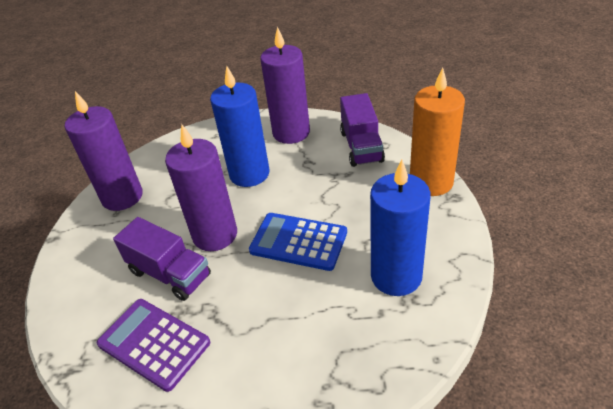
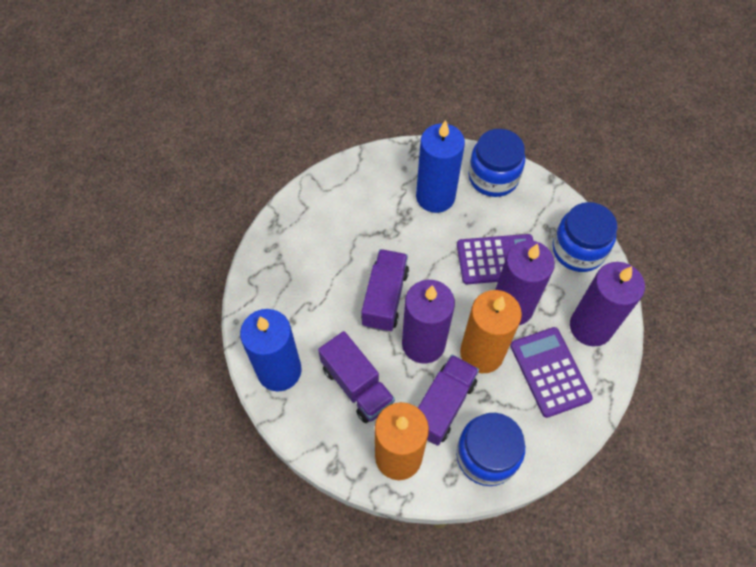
blue calculator: [249,213,347,271] = 1 -> none = 0
blue jar: none = 0 -> [456,413,525,486] [468,129,525,197] [552,202,617,272] = 3
orange candle: [410,67,465,196] = 1 -> [375,402,429,480] [460,290,522,373] = 2
purple calculator: [96,299,210,392] = 1 -> [457,234,534,284] [510,327,593,418] = 2
purple truck: [113,217,211,301] [340,93,385,167] = 2 -> [318,331,395,423] [361,249,409,332] [418,355,479,446] = 3

